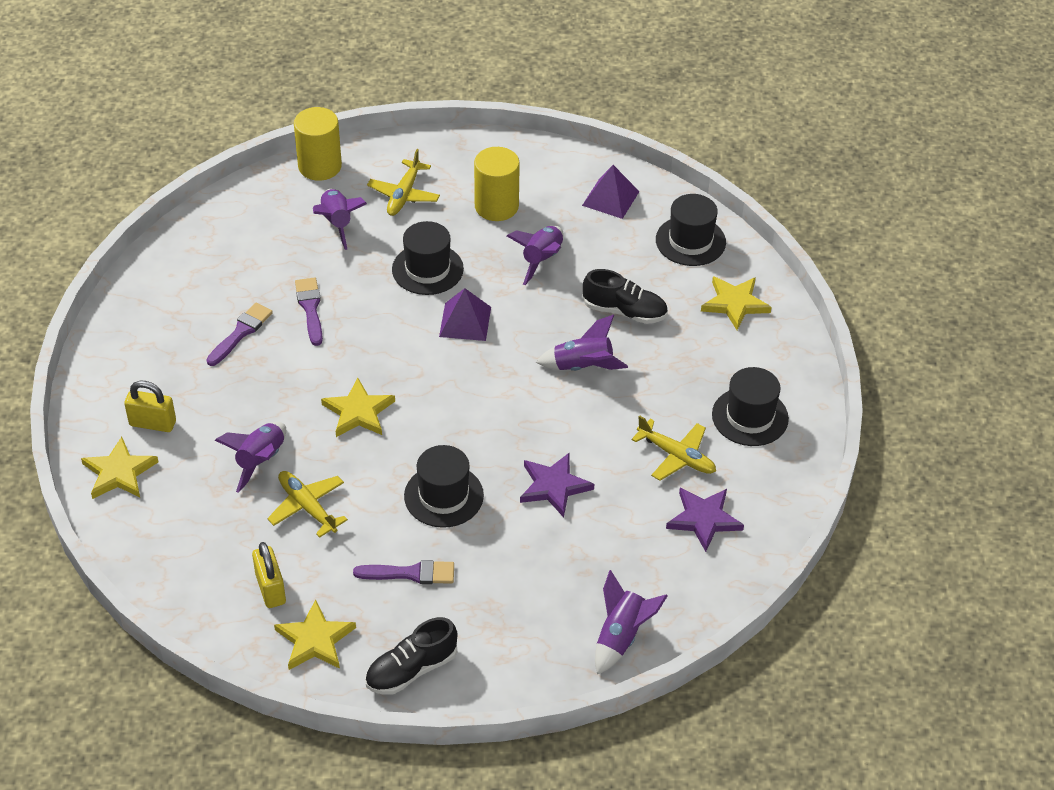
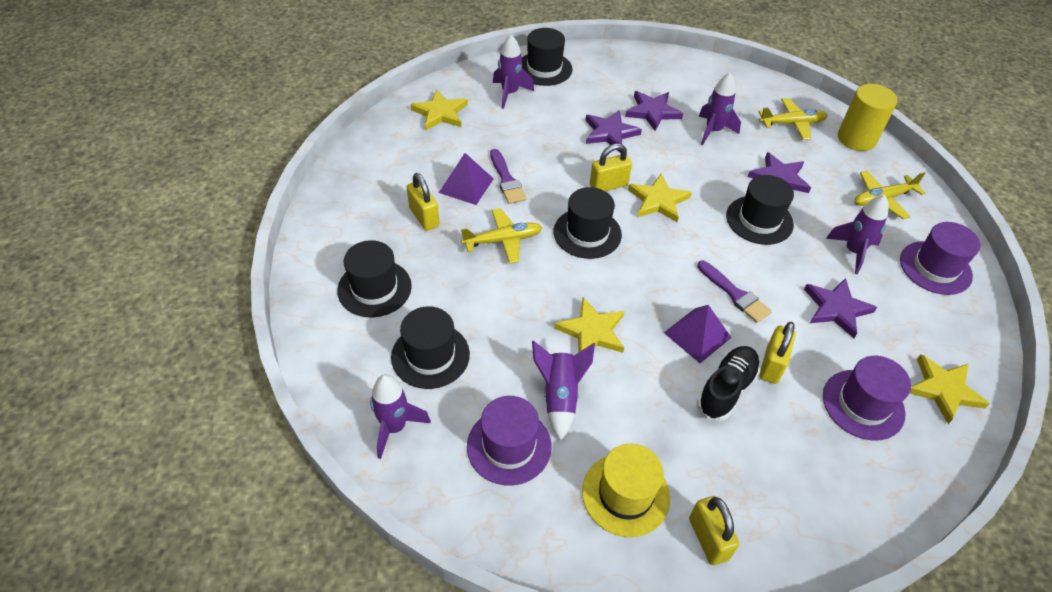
black hat: [392,221,464,295] [404,445,484,528] [656,194,726,266] [712,367,789,446] = 4 -> [337,240,412,317] [391,306,470,389] [522,28,573,86] [554,187,622,259] [726,175,794,245] = 5
black shoe: [365,617,458,695] [582,269,668,324] = 2 -> [697,346,760,421] = 1
purple brush: [206,303,273,366] [295,277,323,346] [353,560,454,584] = 3 -> [490,149,527,204] [697,261,772,323] = 2
purple hat: none = 0 -> [467,396,552,486] [823,356,911,441] [900,222,981,295] = 3
purple star: [520,453,594,517] [666,488,744,552] = 2 -> [585,110,642,153] [625,91,683,131] [748,152,811,193] [804,278,877,338] = 4
yellow cylinder: [294,107,342,181] [474,147,520,221] = 2 -> [838,84,897,151] = 1
yellow hat: none = 0 -> [582,444,670,537] = 1
yellow padlock: [124,381,176,432] [252,542,286,608] = 2 -> [407,173,440,231] [590,144,632,191] [689,496,739,565] [759,322,796,384] = 4

